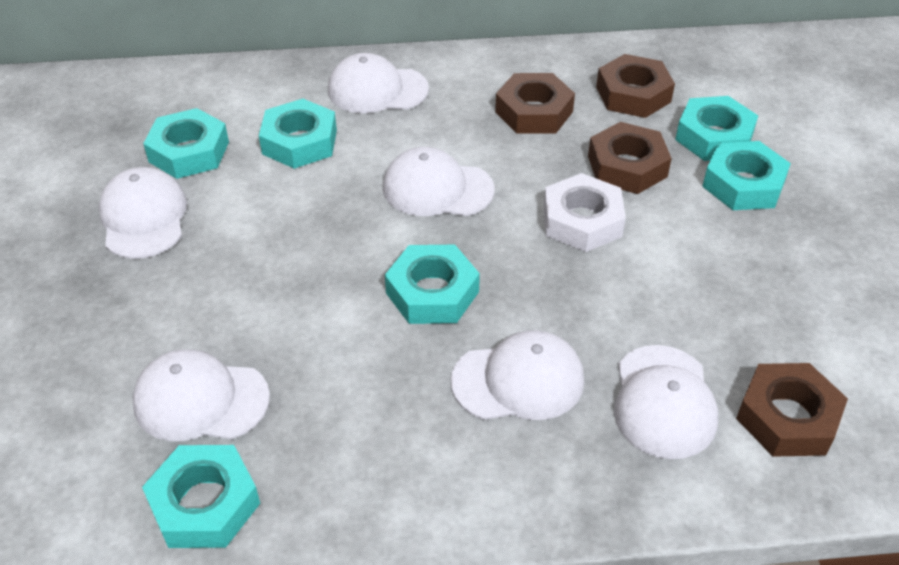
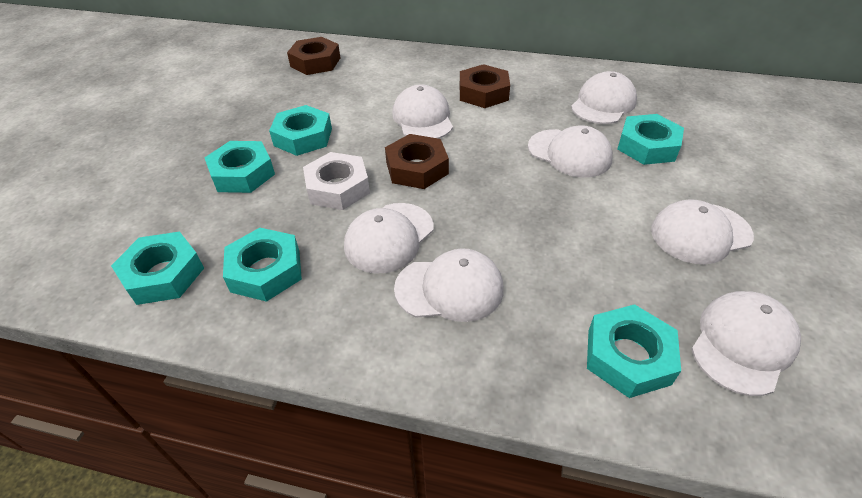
brown nut: [495,73,575,134] [588,122,672,194] [596,54,675,118] [736,363,848,457] = 4 -> [287,37,340,75] [385,134,449,189] [460,64,510,108] = 3
white cap: [99,167,187,259] [132,349,270,441] [328,53,429,113] [383,147,494,216] [451,330,584,420] [614,345,718,459] = 6 -> [344,203,433,274] [392,84,453,139] [394,248,504,322] [528,125,613,177] [571,71,637,124] [651,199,754,264] [691,291,801,396] = 7

